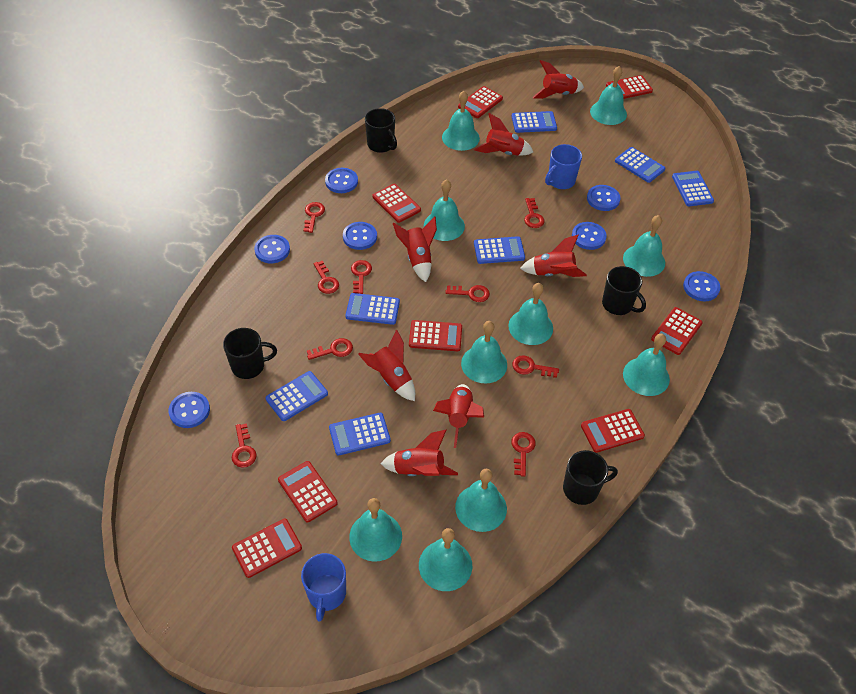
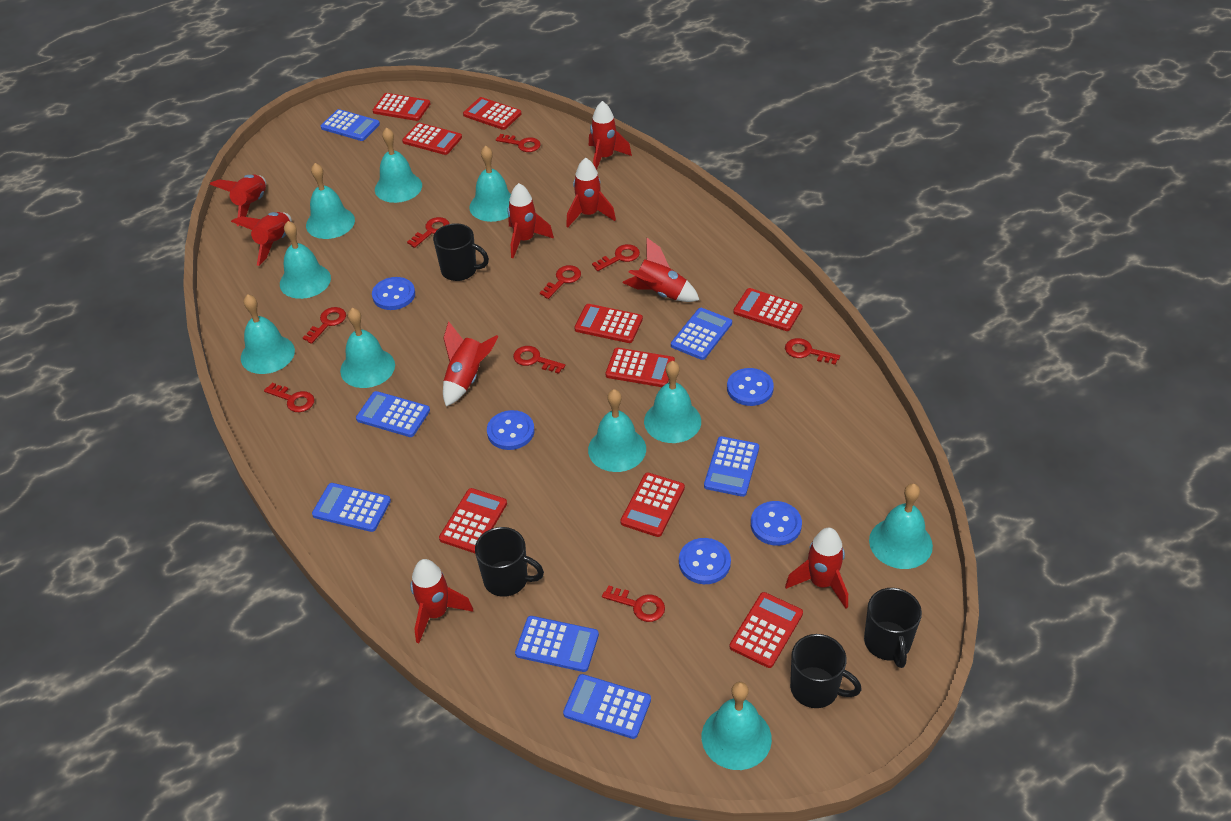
blue button: [169,392,210,428] [254,235,290,263] [325,168,358,193] [343,222,377,250] [572,222,607,250] [587,185,621,211] [683,271,720,301] = 7 -> [372,277,415,310] [487,410,535,450] [679,538,731,584] [727,368,774,406] [751,501,802,546] = 5
blue mug: [301,553,346,621] [545,144,582,189] = 2 -> none = 0
red calculator: [232,518,302,578] [278,461,338,523] [372,184,421,223] [409,320,462,351] [458,86,503,118] [581,409,645,453] [606,75,653,99] [651,307,703,355] = 8 -> [373,93,430,121] [402,123,462,155] [439,488,507,553] [463,97,521,130] [574,304,643,343] [606,348,675,387] [620,473,685,537] [730,592,803,668] [733,288,803,331] = 9
red rocket: [358,329,415,401] [381,430,458,476] [393,216,437,282] [433,384,484,448] [474,113,533,156] [520,235,587,277] [533,60,584,99] = 7 -> [210,175,266,226] [231,212,292,266] [410,559,473,644] [443,321,499,406] [507,183,554,258] [566,157,616,228] [589,101,632,170] [622,238,699,302] [785,528,848,609] = 9

